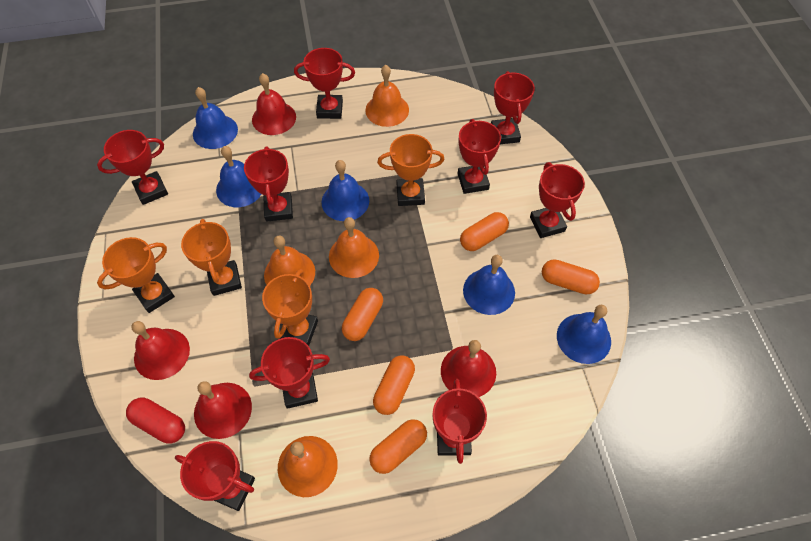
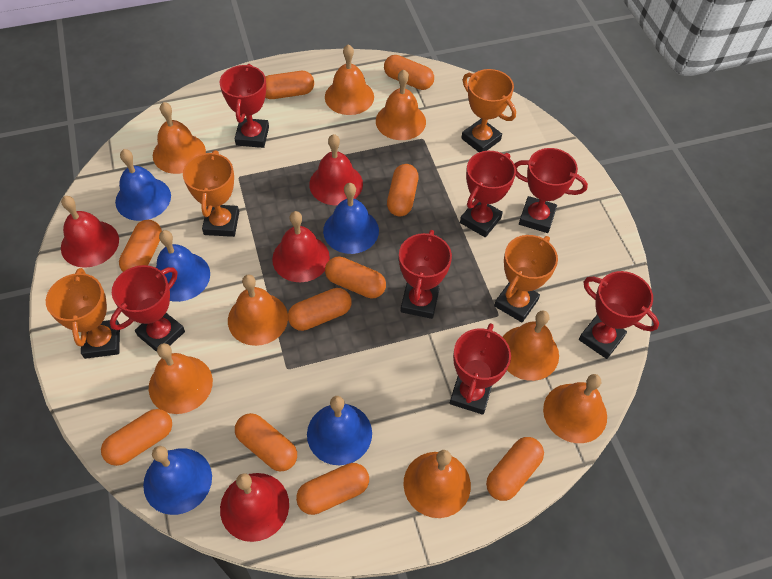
orange bell: [264,235,315,285] [278,436,338,497] [329,217,379,278] [365,65,409,127] = 4 -> [149,343,213,414] [153,102,206,174] [228,275,288,346] [325,44,374,115] [376,70,426,140] [403,450,471,518] [503,310,559,381] [543,374,607,443] = 8
orange capsule: [342,288,383,341] [369,419,427,474] [373,355,415,415] [460,212,509,251] [542,259,600,295] = 5 -> [101,409,172,466] [119,220,162,272] [235,413,297,472] [265,71,314,99] [288,288,352,331] [296,463,369,515] [325,256,386,299] [384,55,434,90] [387,164,418,216] [486,437,544,501] = 10
red capsule: [126,398,185,444] = 1 -> none = 0
red trophy: [97,130,168,205] [175,441,255,511] [244,147,293,222] [249,337,330,409] [294,48,355,119] [433,379,487,464] [458,119,501,194] [491,71,535,144] [530,162,585,238] = 9 -> [110,265,185,352] [220,64,269,148] [399,230,452,319] [450,323,511,415] [460,151,516,237] [514,148,588,233] [579,271,659,359] = 7

